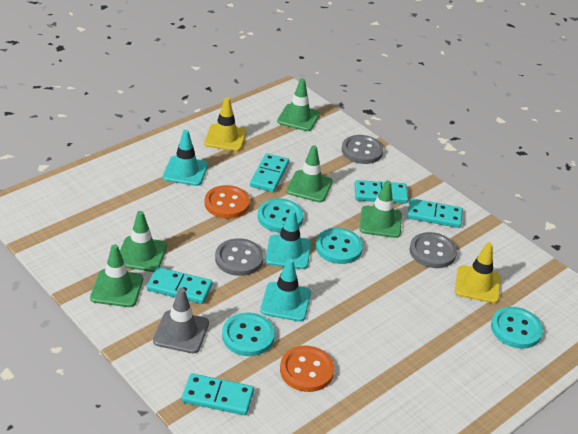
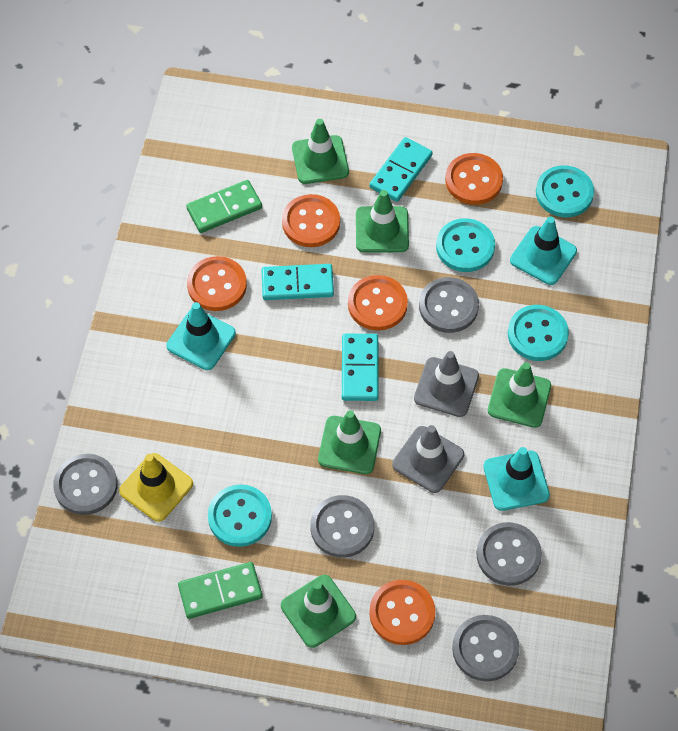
green domino: none = 0 -> [178,562,262,619] [186,180,262,233] = 2
grey button: [215,238,264,276] [342,135,383,164] [409,232,457,268] = 3 -> [53,454,118,515] [310,495,374,558] [419,277,479,333] [452,615,519,681] [476,522,542,586] = 5
grey traffic cone: [153,288,209,353] = 1 -> [392,425,464,493] [414,351,479,417] = 2
orange button: [204,185,250,219] [280,346,334,392] = 2 -> [187,256,247,311] [282,194,340,247] [348,275,408,331] [369,580,435,645] [445,153,503,205] = 5
turquoise domino: [147,267,212,304] [182,373,254,415] [250,153,289,192] [354,180,408,204] [407,198,463,228] = 5 -> [261,264,334,300] [342,334,379,401] [369,137,433,202] = 3
yellow traffic cone: [204,97,247,151] [455,242,501,303] = 2 -> [119,453,193,522] = 1

